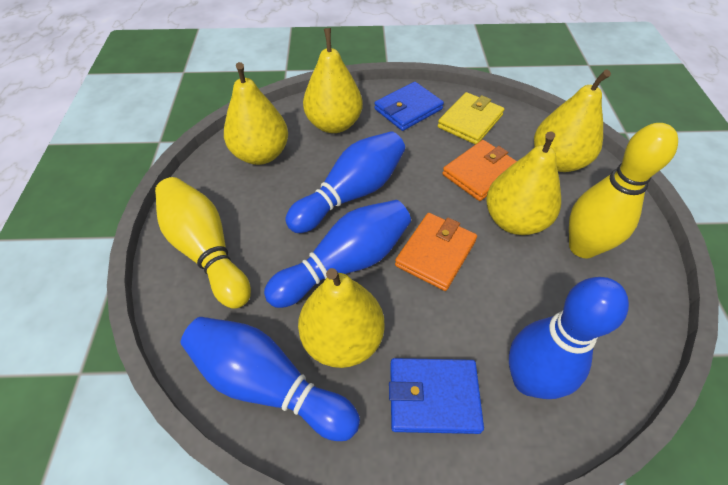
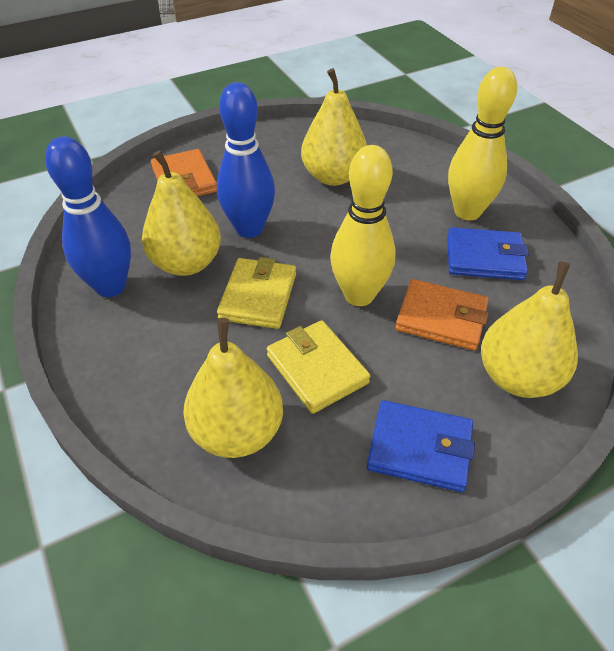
blue bowling pin: [181,317,360,441] [264,200,411,308] [285,131,405,233] [509,277,629,399] = 4 -> [45,136,131,297] [217,82,275,238] = 2
yellow pear: [224,62,288,165] [298,268,385,368] [303,28,363,133] [486,131,561,235] [534,70,611,172] = 5 -> [142,150,221,276] [183,318,283,458] [301,68,367,186] [481,261,578,398] = 4
yellow wallet: [438,92,504,145] = 1 -> [217,257,296,329] [267,320,370,414] = 2

